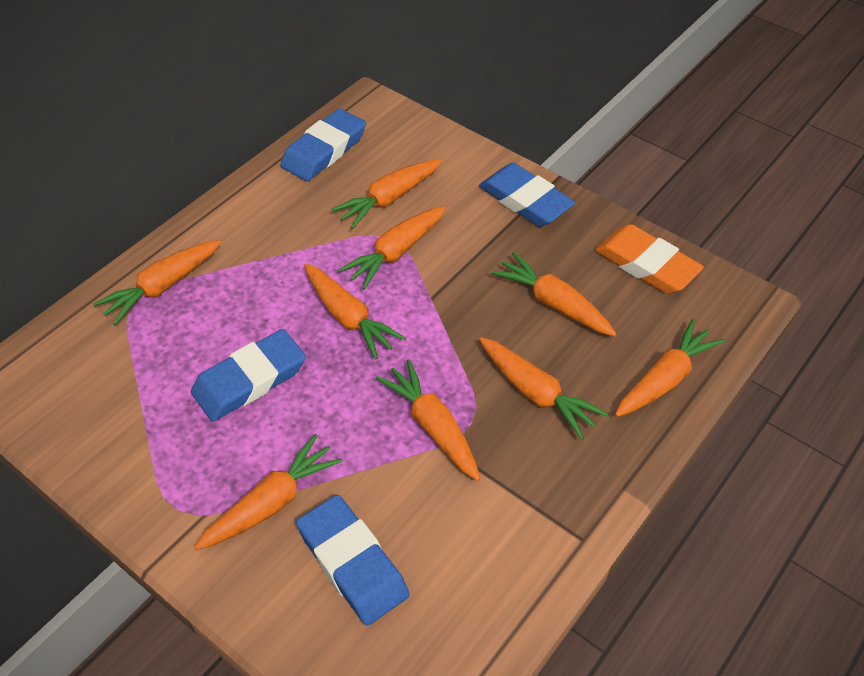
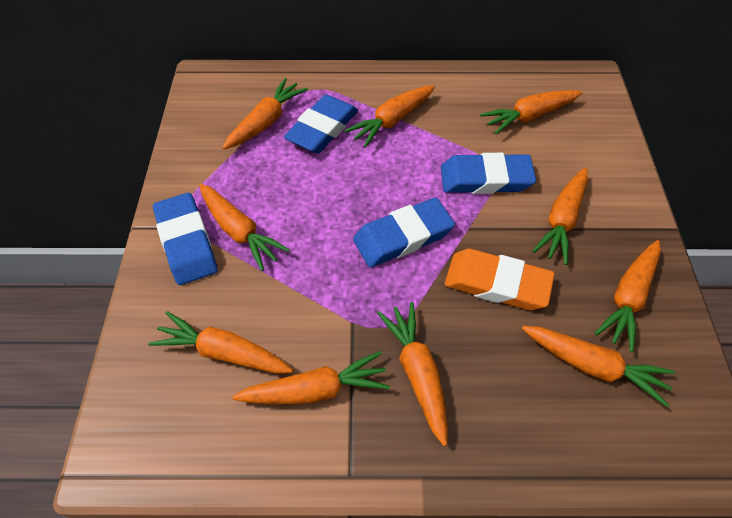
orange carrot: [93,240,221,326] [194,434,343,550] [304,263,406,359] [331,159,442,229] [338,206,446,289] [376,359,480,481] [479,337,608,440] [491,252,617,336] [615,319,725,417] = 9 -> [148,311,293,374] [199,184,290,271] [223,78,308,150] [232,351,390,404] [344,85,435,148] [377,302,448,446] [480,90,582,134] [522,326,675,407] [532,167,588,265] [595,240,661,352] = 10

